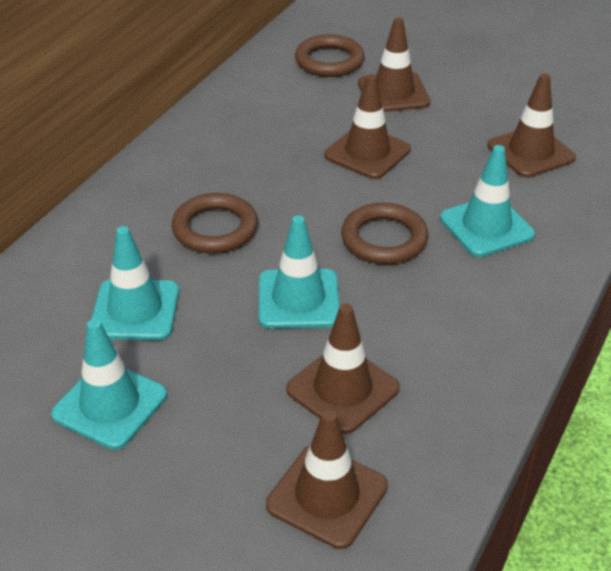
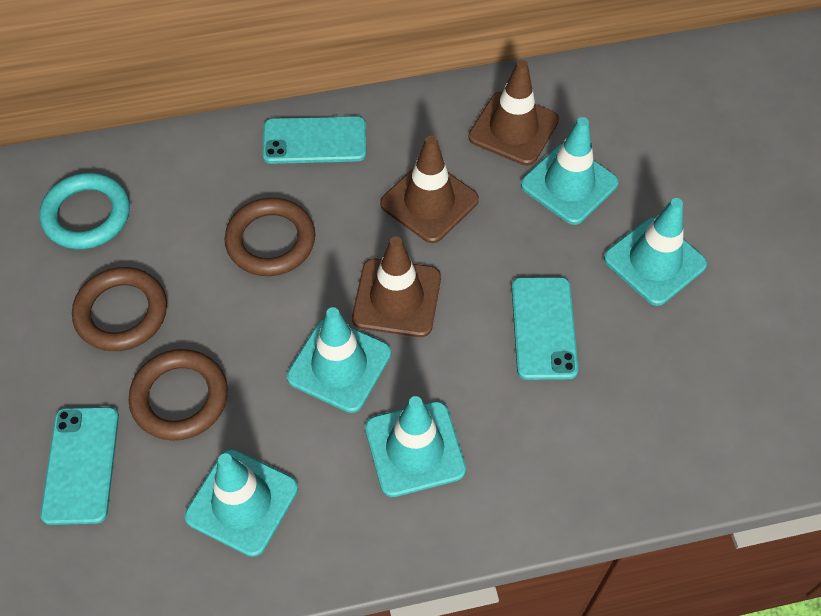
brown traffic cone: [266,410,388,549] [286,304,400,434] [324,74,411,179] [358,17,430,112] [488,74,576,178] = 5 -> [352,236,441,337] [380,136,479,243] [468,60,559,166] = 3
turquoise phone: none = 0 -> [41,407,119,525] [262,116,366,164] [512,277,579,380] = 3
turquoise ring: none = 0 -> [39,173,130,249] = 1
turquoise traffic cone: [51,319,167,450] [91,226,179,340] [259,215,340,328] [440,145,535,257] = 4 -> [185,449,298,557] [287,307,391,413] [365,396,466,497] [521,117,619,225] [604,198,707,306] = 5

